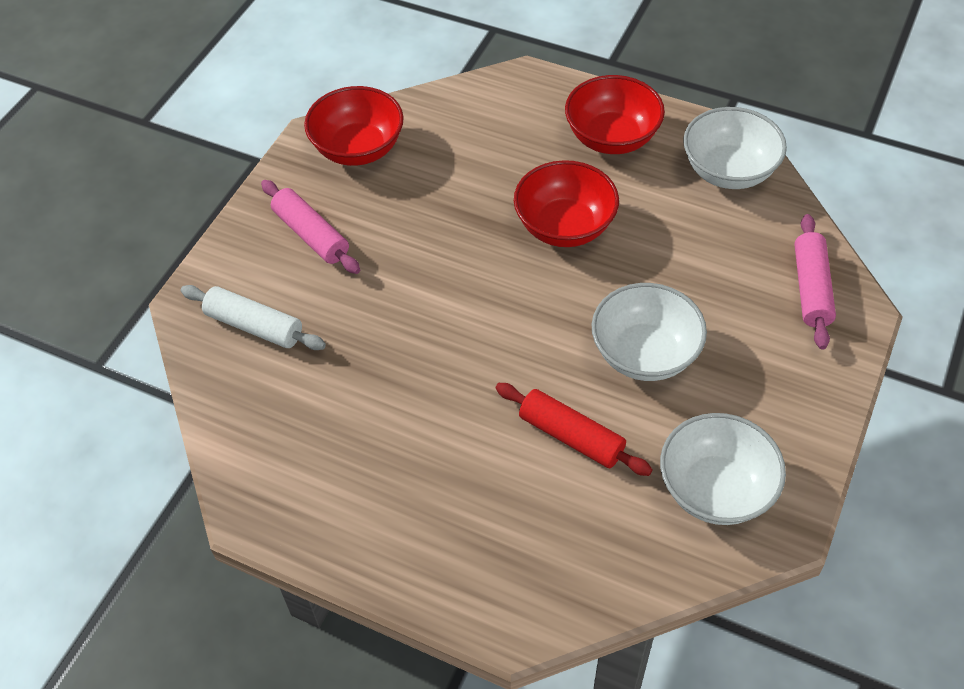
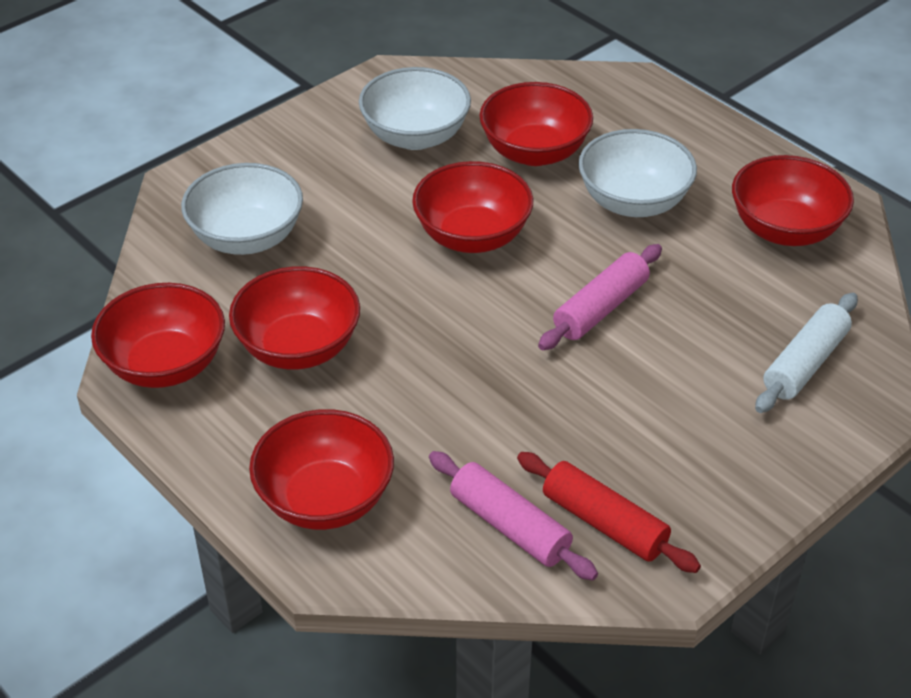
red bowl: [304,86,404,166] [514,160,619,247] [565,75,665,154] = 3 -> [91,283,225,388] [229,266,360,370] [249,409,394,530] [412,161,533,253] [479,82,593,166] [732,155,854,246] = 6

